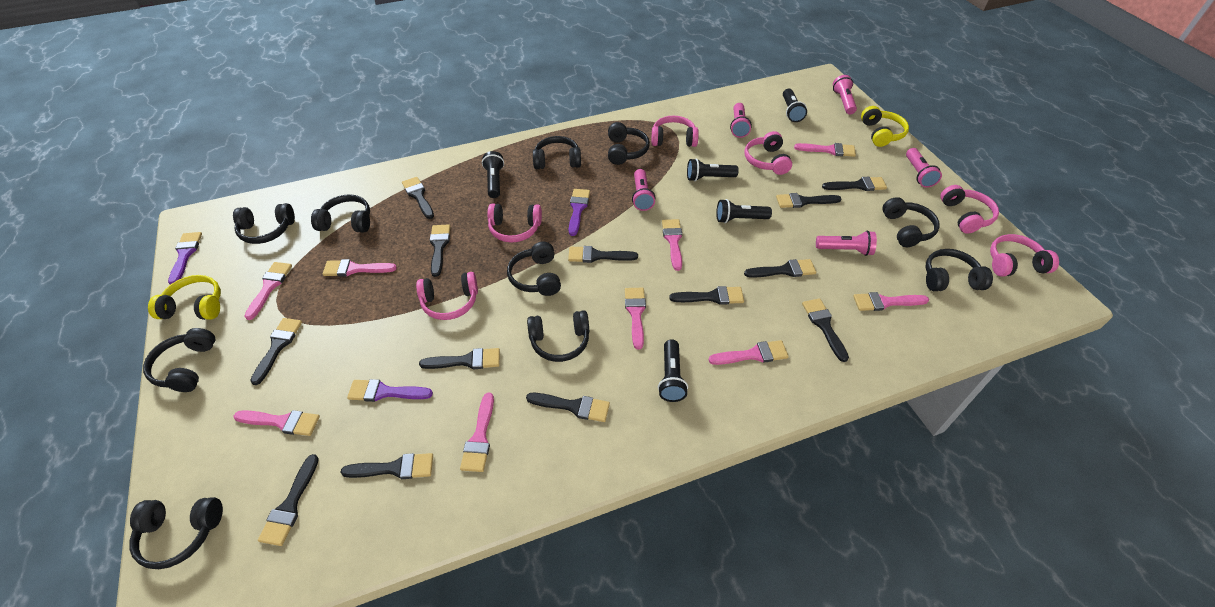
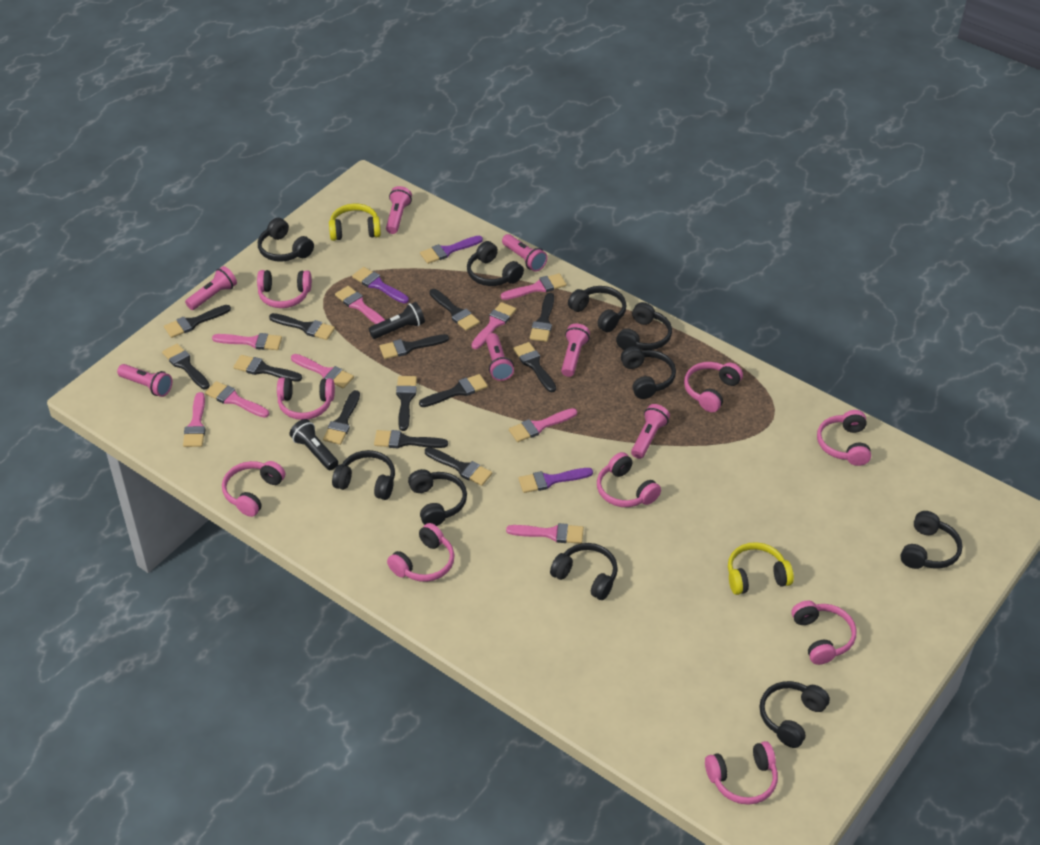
black flashlight: [482,151,504,198] [658,340,688,402] [687,158,739,181] [716,199,772,223] [783,89,807,122] = 5 -> [289,419,338,470] [369,302,425,339] = 2
pink flashlight: [632,169,655,211] [730,103,752,138] [816,231,877,256] [833,75,857,114] [906,148,942,188] = 5 -> [117,364,172,397] [185,266,237,310] [386,186,412,234] [486,333,514,381] [502,234,548,272] [561,324,590,377] [631,404,670,459] = 7
pink headphones: [416,272,478,320] [487,204,542,243] [651,116,699,147] [744,131,792,175] [940,185,999,233] [990,234,1059,277] = 6 -> [222,461,285,517] [257,270,312,308] [277,377,335,420] [387,523,455,582] [597,452,661,507] [684,362,743,412] [705,741,778,805] [791,601,857,665] [817,410,871,466] = 9

